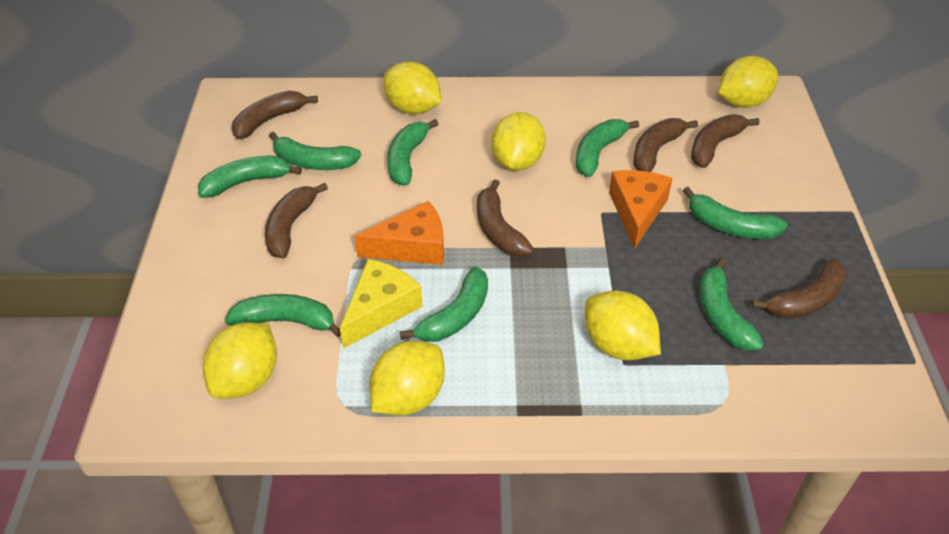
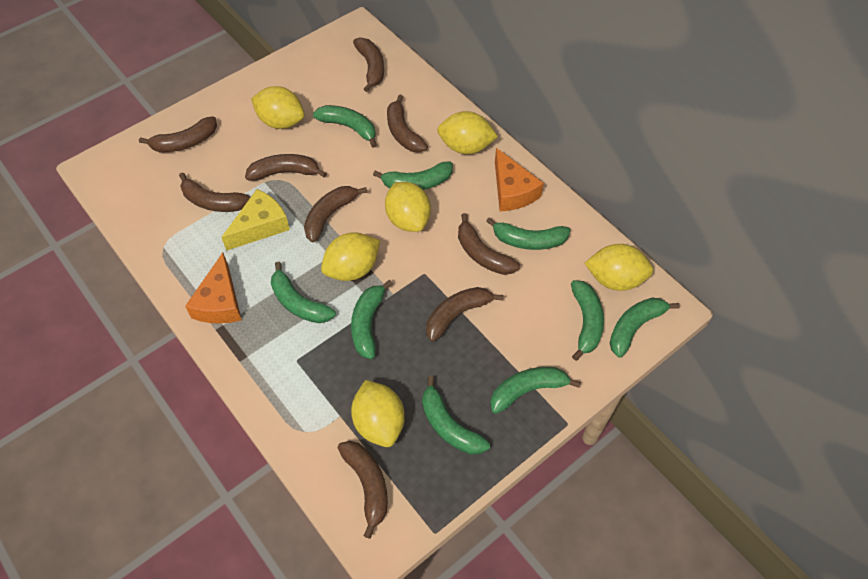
brown banana: [232,91,318,139] [265,183,328,259] [477,179,534,257] [633,118,698,172] [691,114,760,168] [751,258,847,319] = 6 -> [139,116,217,152] [179,172,250,212] [245,154,327,181] [304,186,367,242] [338,441,388,539] [353,37,384,92] [387,94,428,152] [426,287,504,342] [458,213,520,275] = 9
green banana: [198,156,302,198] [225,294,341,338] [269,132,361,170] [387,119,438,185] [400,266,488,342] [576,119,639,177] [683,187,788,239] [700,258,764,351] = 8 -> [271,262,336,323] [313,105,377,148] [351,280,392,359] [373,162,453,190] [422,376,490,455] [486,217,571,250] [490,367,581,414] [571,280,604,361] [610,298,680,358] = 9

